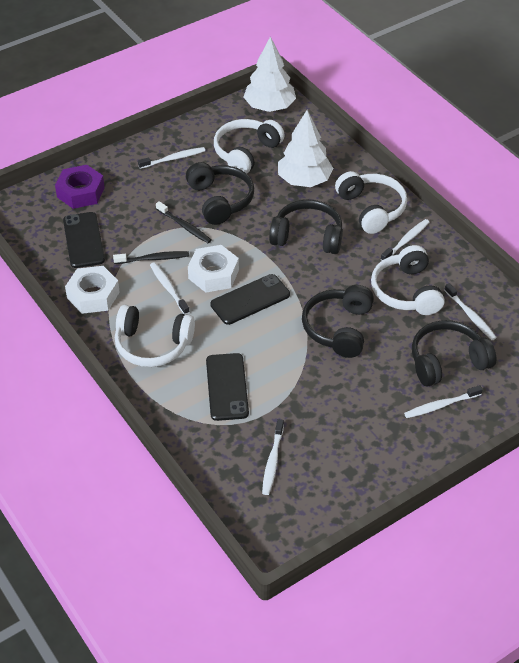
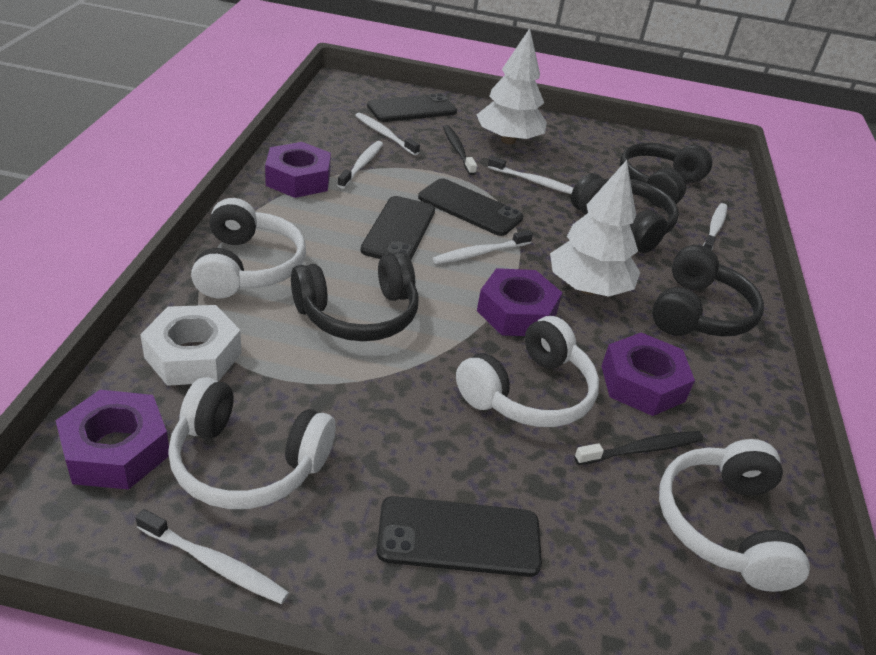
black phone: [63,212,105,268] [206,353,249,421] [210,274,290,325] = 3 -> [360,196,435,260] [367,93,457,122] [376,496,542,577] [418,178,523,236] = 4
purple nut: [55,165,105,209] = 1 -> [55,390,169,490] [265,142,331,198] [477,268,562,336] [601,333,695,416] = 4
white nut: [65,266,120,314] [188,245,239,292] = 2 -> [140,305,242,386] = 1

